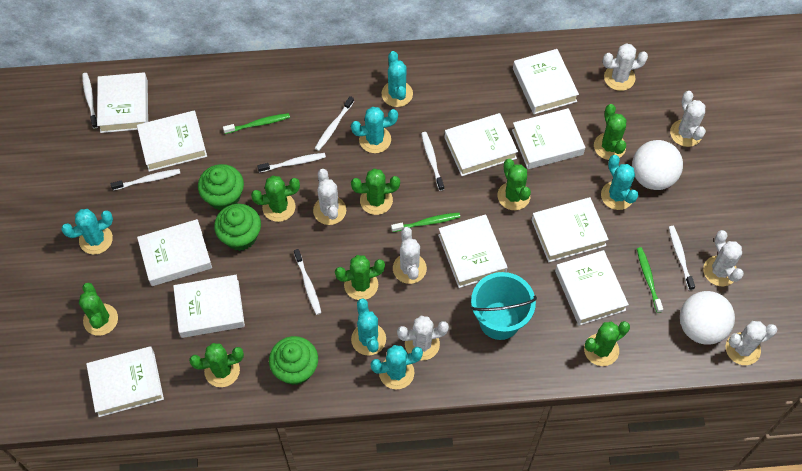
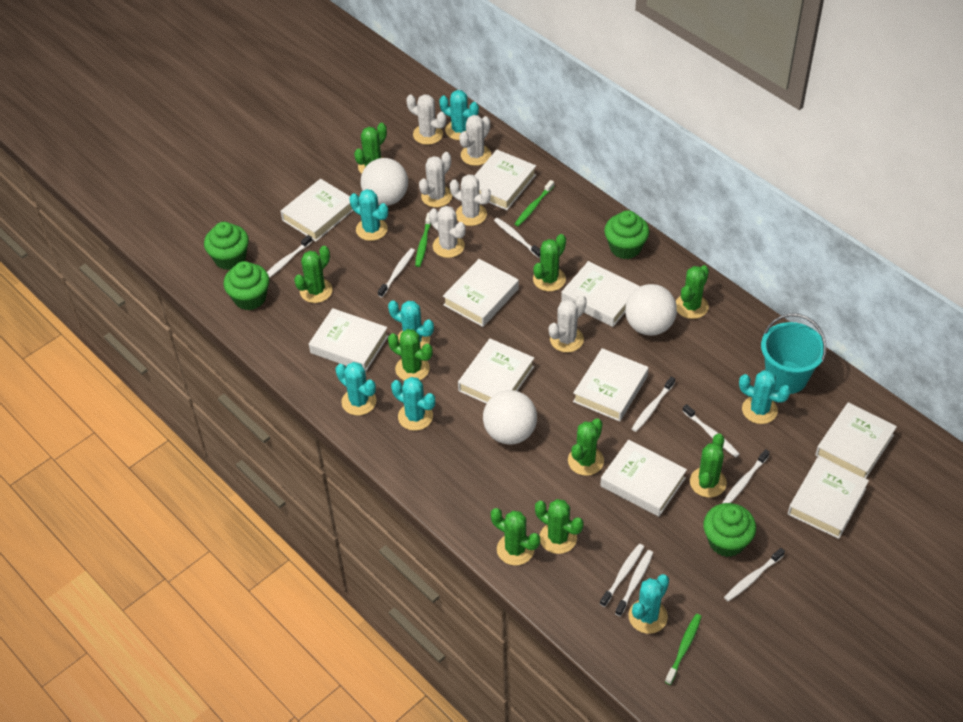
green cactus: [79,282,118,336] [189,343,244,387] [251,176,300,222] [335,255,385,300] [351,169,400,215] [497,159,531,210] [584,321,630,366] [594,104,627,160] = 8 -> [294,246,333,303] [354,123,387,174] [388,329,433,381] [491,508,540,565] [533,234,566,291] [535,499,583,554] [568,418,604,476] [676,265,709,319] [690,434,727,498] = 9
green cupcake: [198,164,244,210] [214,204,261,251] [269,336,318,385] = 3 -> [204,222,249,270] [224,261,269,310] [604,210,649,259] [703,503,756,557] = 4
turquoise cactus: [61,209,113,255] [351,107,398,153] [351,298,386,356] [370,345,423,389] [382,51,413,107] [601,155,638,210] = 6 -> [335,362,376,416] [350,189,388,241] [388,300,434,349] [391,377,435,431] [439,90,479,140] [628,574,669,634] [739,370,791,424] = 7
white ball: [632,140,683,190] [680,291,735,345] = 2 -> [361,158,408,206] [483,390,537,445] [625,284,677,336] = 3
white book: [86,346,164,417] [97,72,148,133] [137,110,207,172] [137,219,212,286] [173,275,245,338] [438,214,508,288] [444,113,518,176] [512,108,585,169] [513,49,579,114] [532,197,609,262] [555,250,629,326] = 11 -> [281,179,354,242] [309,308,388,372] [443,259,519,327] [458,339,534,404] [474,150,536,210] [561,261,640,327] [573,348,649,422] [600,440,687,517] [788,457,869,539] [815,402,897,479] = 10
white cactus: [313,169,346,225] [393,227,427,284] [397,316,449,360] [603,43,648,91] [670,91,706,147] [703,230,744,286] [726,321,777,365] = 7 -> [406,94,446,145] [419,152,452,207] [429,206,466,258] [450,174,491,226] [459,115,491,166] [549,295,587,353] = 6
white toothbrush: [82,73,98,129] [110,169,180,190] [257,153,326,173] [294,249,321,315] [315,96,354,151] [421,132,444,191] [669,226,695,290] = 7 -> [267,235,312,278] [378,248,415,297] [494,218,540,258] [600,544,644,607] [615,550,653,617] [632,376,675,432] [683,404,740,457] [722,449,770,504] [724,548,785,602] = 9

